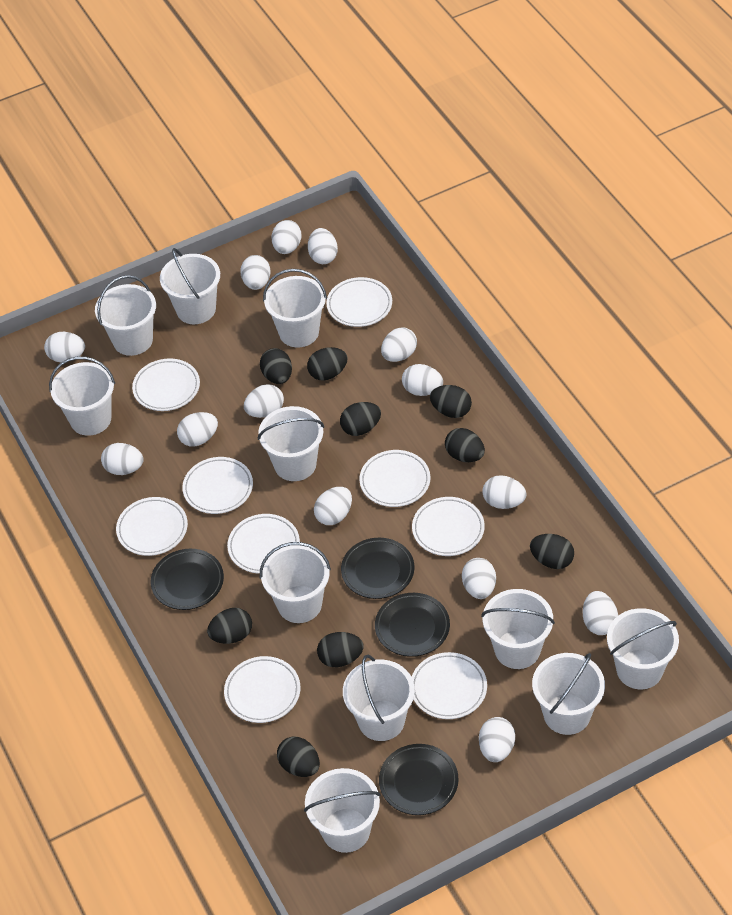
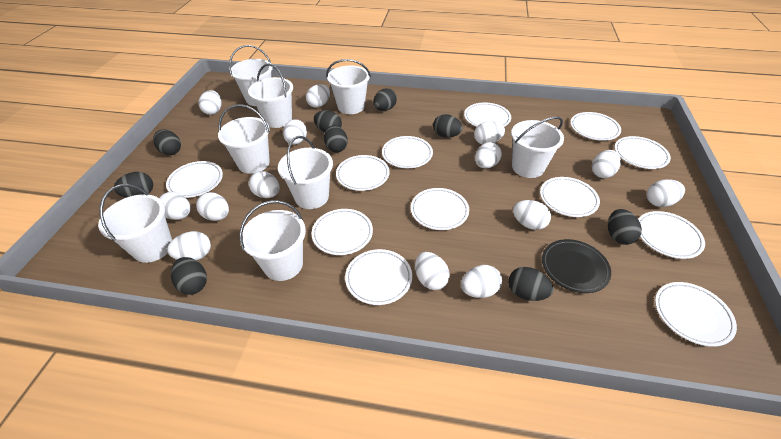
black plate: [151,549,224,610] [341,538,414,599] [375,593,450,657] [379,744,459,815] = 4 -> [542,239,611,293] = 1
white bucket: [49,356,115,436] [95,275,156,356] [160,248,220,324] [258,406,324,481] [260,542,331,623] [263,269,327,348] [304,768,381,853] [343,655,415,741] [481,589,555,669] [532,653,605,735] [607,608,679,689] = 11 -> [98,184,172,263] [218,104,270,174] [229,45,273,106] [239,200,306,281] [248,64,293,128] [278,136,333,209] [326,59,371,114] [511,116,564,178] = 8
white plate: [116,497,188,556] [132,358,200,411] [182,457,253,514] [224,656,301,723] [227,514,300,574] [326,277,392,327] [359,450,430,507] [412,497,485,556] [412,652,487,719] = 9 -> [166,161,223,198] [312,209,373,255] [336,155,389,191] [345,249,412,305] [382,136,433,168] [411,188,469,230] [464,102,511,127] [540,177,600,217] [570,112,621,141] [615,136,671,169] [638,211,705,259] [655,282,737,347] = 12

